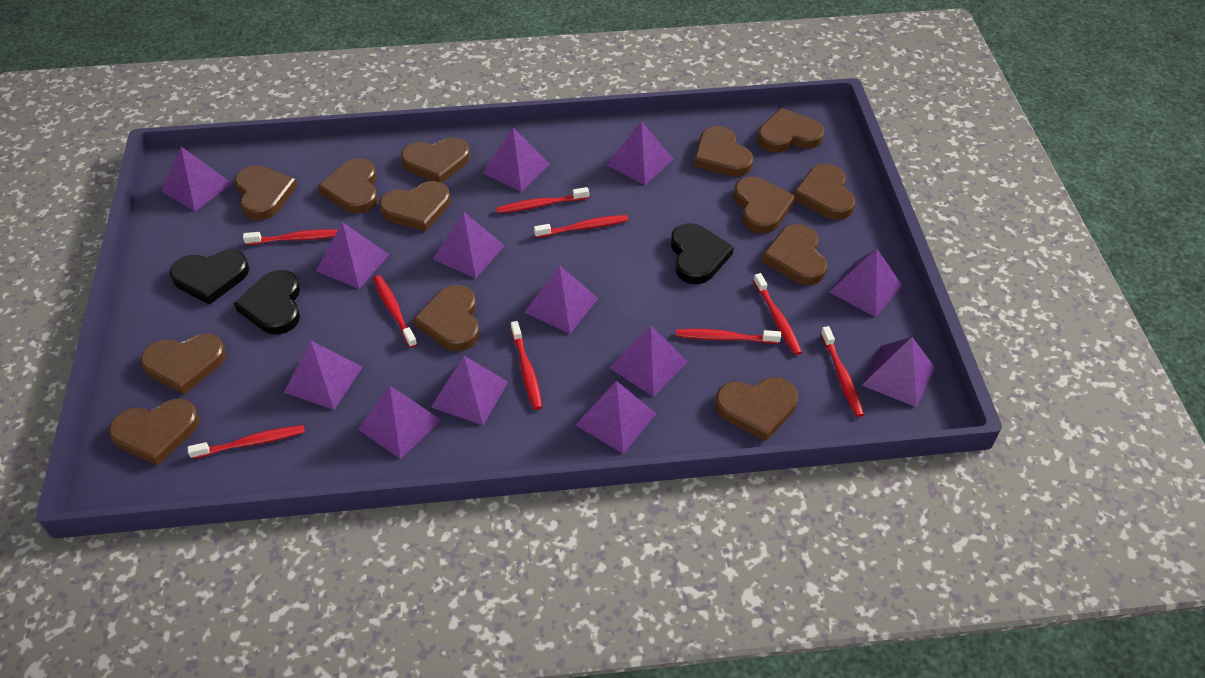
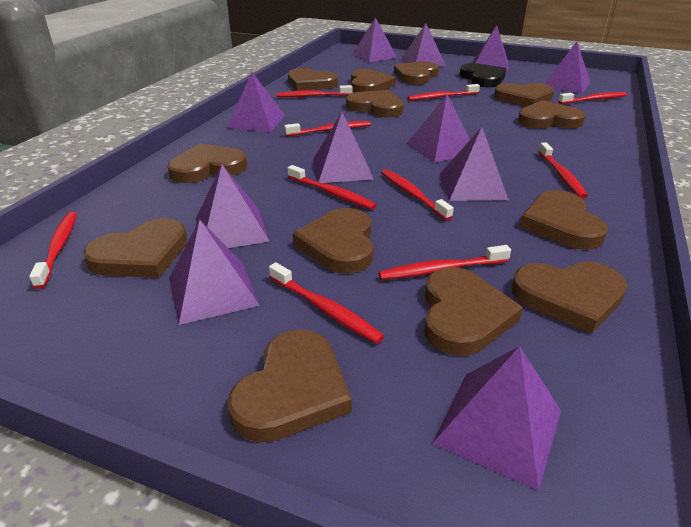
black heart: [170,250,249,304] [234,270,300,334] [671,223,734,284] = 3 -> [460,63,506,87] = 1
purple pyramid: [161,147,233,211] [284,341,363,410] [316,222,389,289] [358,386,441,459] [431,356,508,425] [433,211,505,279] [483,128,550,192] [524,265,598,334] [575,381,656,454] [607,121,673,185] [609,326,688,397] [829,248,902,317] [862,337,935,407] = 13 -> [169,219,260,325] [196,165,269,248] [227,72,285,132] [313,112,374,183] [352,17,397,62] [401,23,446,67] [407,95,470,163] [432,346,561,491] [440,127,509,201] [473,25,508,72] [545,41,590,93] = 11
red toothbrush: [188,425,305,459] [243,229,338,245] [373,275,417,348] [496,187,589,213] [511,321,542,410] [534,215,628,238] [676,329,781,344] [754,273,802,355] [821,326,864,417] = 9 -> [29,212,77,289] [269,262,384,344] [276,85,353,97] [284,121,371,136] [288,165,377,210] [378,245,511,280] [381,169,454,221] [408,84,480,101] [538,143,588,198] [558,92,627,104] = 10

